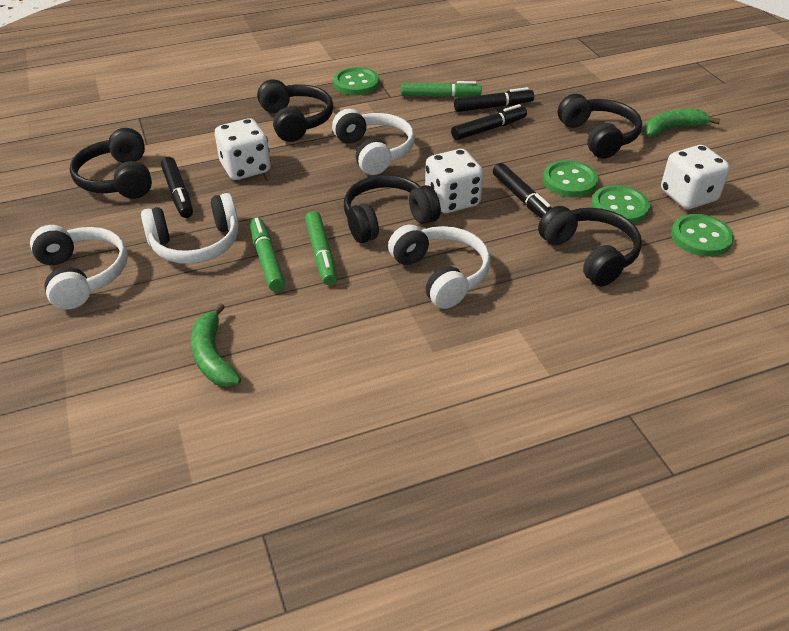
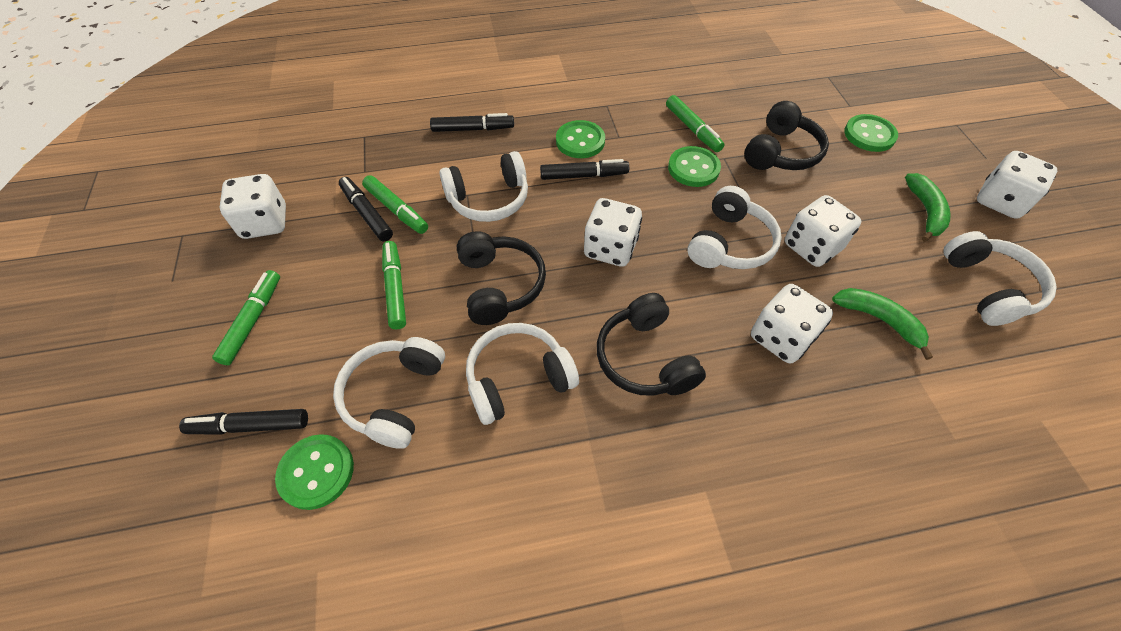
black headphones: [70,128,152,199] [257,79,333,142] [344,175,441,243] [538,206,642,287] [558,94,642,159] = 5 -> [457,231,546,325] [597,293,706,396] [744,101,829,170] = 3
green marker: [250,217,285,291] [305,211,337,285] [401,81,482,98] = 3 -> [212,270,280,365] [362,175,428,234] [382,241,406,329] [666,95,725,152] = 4
white dice: [215,118,271,180] [425,149,483,213] [661,145,730,209] = 3 -> [219,174,286,239] [584,198,642,267] [751,284,833,363] [785,195,861,267] [977,151,1057,219] = 5
white headphones: [30,225,128,309] [141,193,238,264] [332,109,415,175] [388,225,490,309] = 4 -> [333,337,445,449] [439,151,528,222] [466,323,579,425] [688,186,782,269] [943,231,1057,326] = 5

